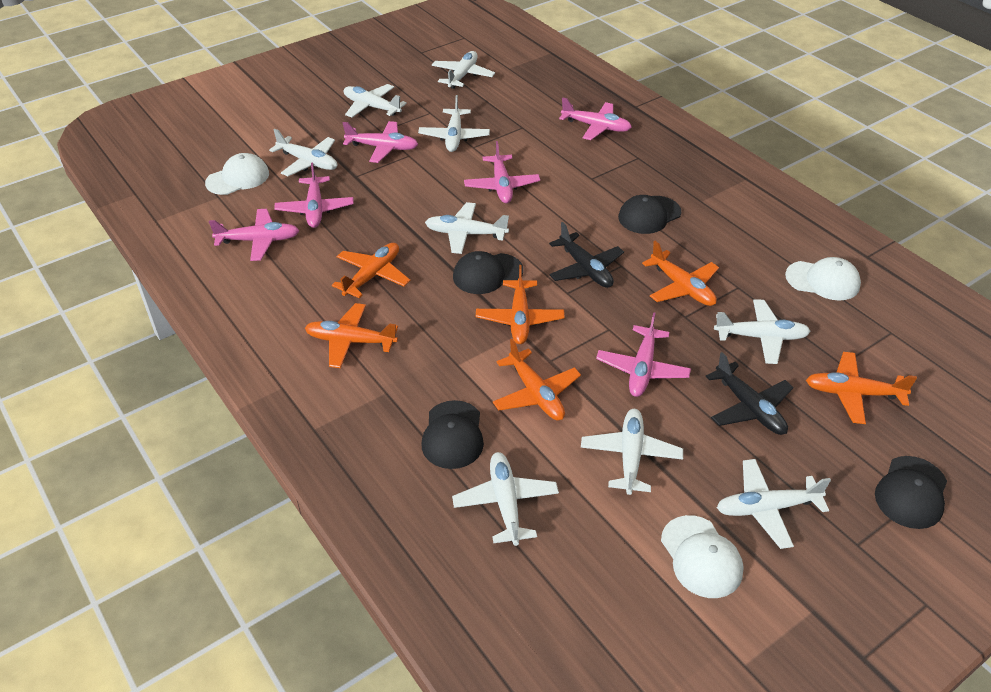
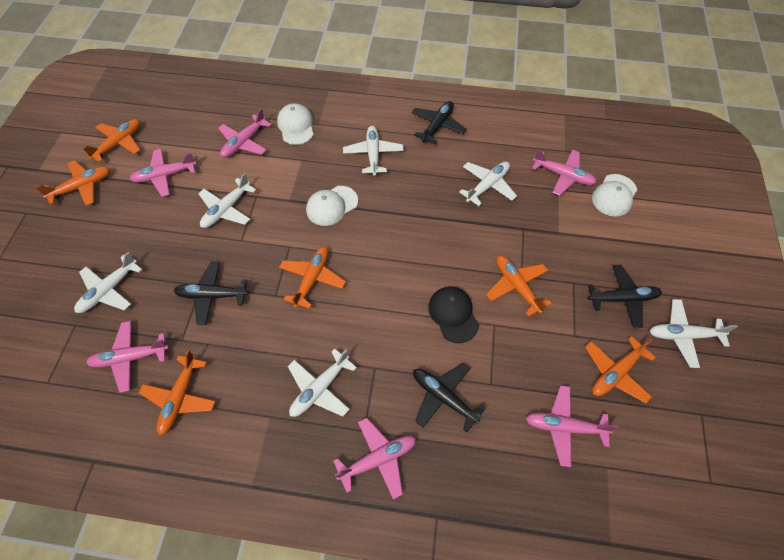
black cap: [421,400,484,469] [453,251,523,294] [618,195,681,234] [875,456,947,529] = 4 -> [428,286,479,343] = 1
black plane: [549,222,624,288] [705,352,793,435] = 2 -> [173,261,248,325] [412,101,467,144] [413,363,486,432] [588,264,662,328] = 4
white plane: [269,129,337,176] [344,84,407,118] [418,95,490,152] [425,202,509,254] [432,51,495,89] [452,452,559,546] [581,409,683,495] [714,299,811,364] [717,459,831,549] = 9 -> [74,252,142,313] [198,173,256,228] [288,349,357,417] [343,126,404,176] [459,161,517,206] [650,299,738,368] = 6

